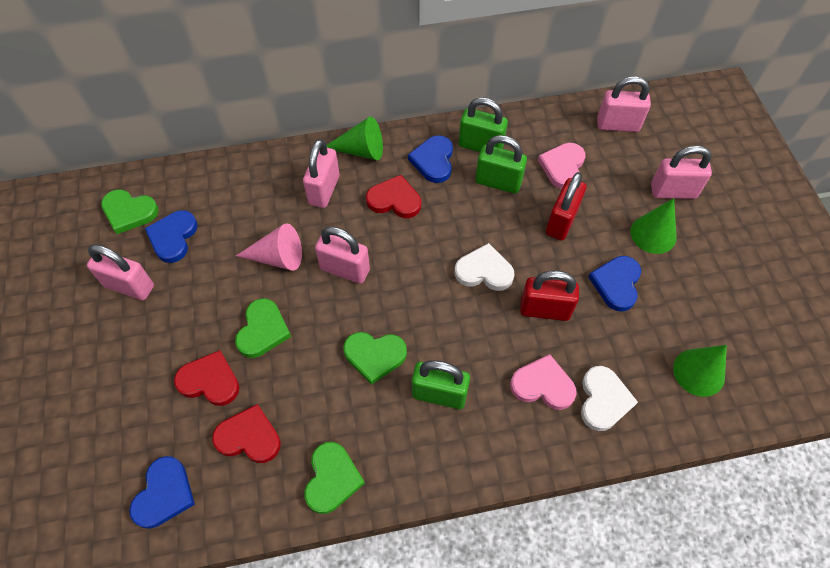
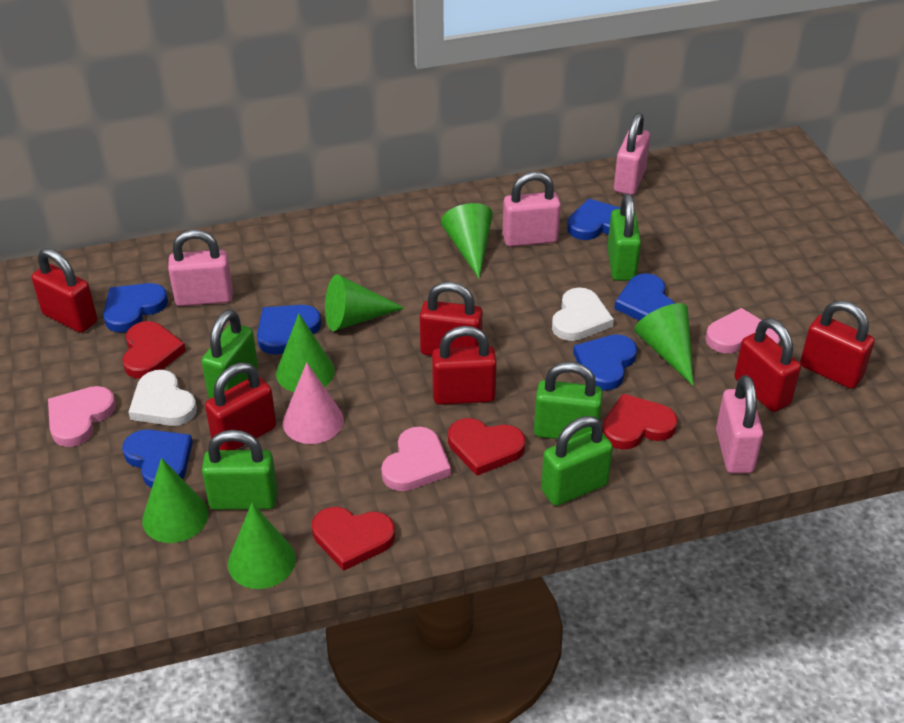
blue heart: [129,456,195,529] [145,210,198,263] [408,135,453,183] [588,256,641,312] = 4 -> [103,283,168,333] [122,429,193,488] [257,305,321,355] [567,199,621,240] [573,334,637,391] [614,274,675,321] = 6
green cone: [327,117,383,160] [630,198,677,254] [673,345,727,397] = 3 -> [142,458,208,543] [228,503,296,589] [276,314,335,392] [325,274,404,331] [441,203,493,279] [634,303,694,386] = 6
green heart: [101,189,159,234] [235,298,291,358] [304,442,365,514] [343,332,407,385] = 4 -> none = 0
green padlock: [412,360,470,409] [459,97,508,152] [475,135,527,194] = 3 -> [201,310,258,399] [202,430,277,510] [534,362,603,439] [541,416,613,506] [608,194,641,281] = 5
pink heart: [510,354,577,410] [538,143,586,189] = 2 -> [48,386,116,447] [381,427,451,491] [705,308,780,353] = 3
pink padlock: [87,244,154,300] [303,139,340,208] [315,227,370,284] [597,76,651,132] [651,146,712,199] = 5 -> [168,229,233,306] [503,172,561,247] [614,113,650,195] [716,375,763,473] = 4
red heart: [174,350,240,406] [212,404,281,463] [366,175,421,218] = 3 -> [122,321,186,379] [312,507,395,571] [448,418,525,476] [603,394,678,449] = 4
red padlock: [520,271,579,321] [546,172,587,241] = 2 -> [31,248,97,333] [205,363,276,450] [420,282,483,356] [432,326,497,405] [735,318,801,412] [800,300,875,389] = 6

